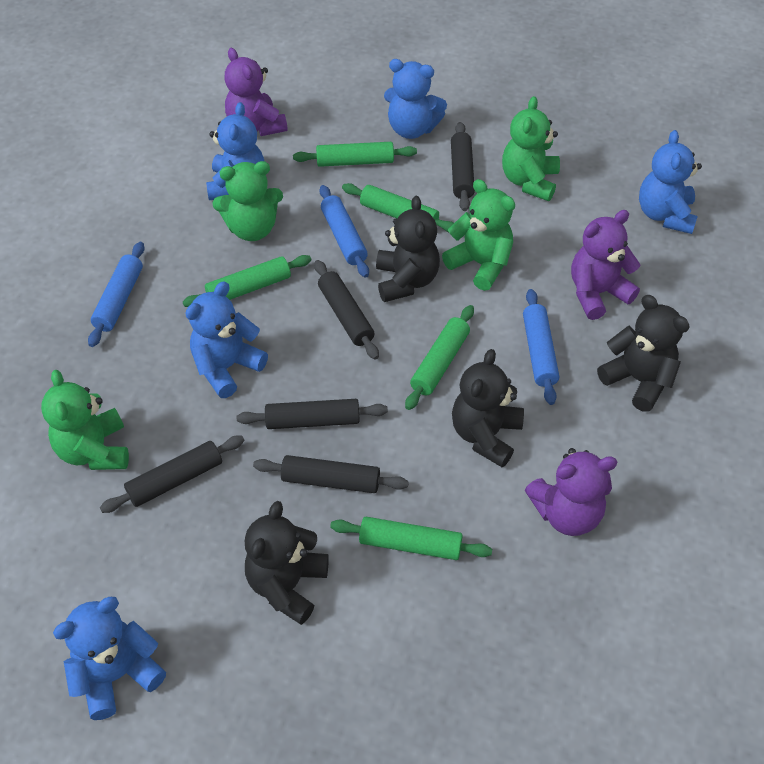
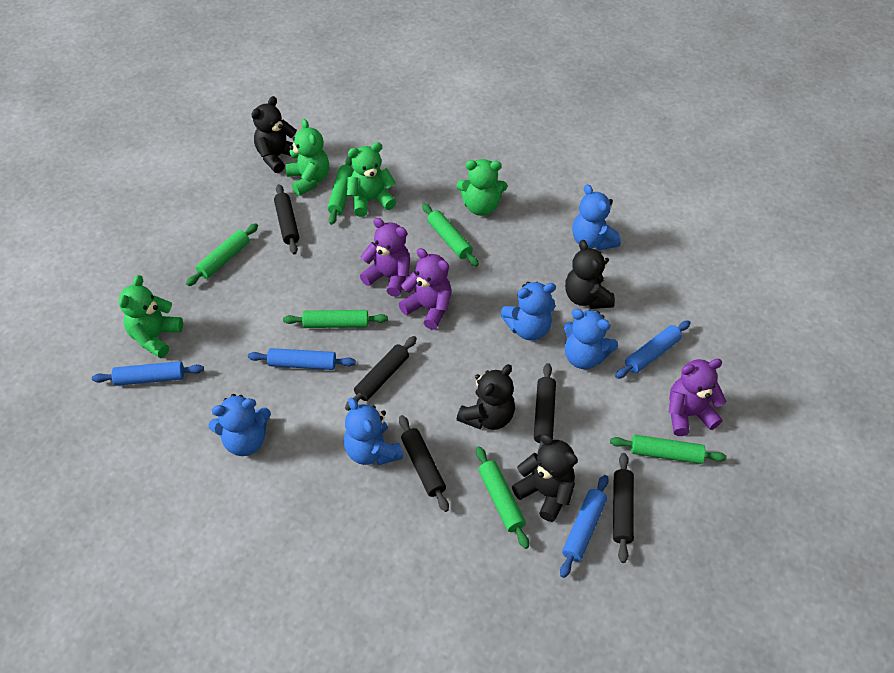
blue rolling pin: [88,242,145,347] [319,185,369,278] [523,289,559,405] = 3 -> [92,361,204,386] [248,348,356,370] [560,475,609,578] [615,320,691,379] = 4
green rolling pin: [183,255,311,307] [293,142,417,167] [330,517,492,560] [342,183,454,232] [405,305,474,410] = 5 -> [186,223,258,286] [283,310,388,328] [327,157,354,225] [422,204,479,267] [476,446,529,549] [610,435,726,464] = 6

